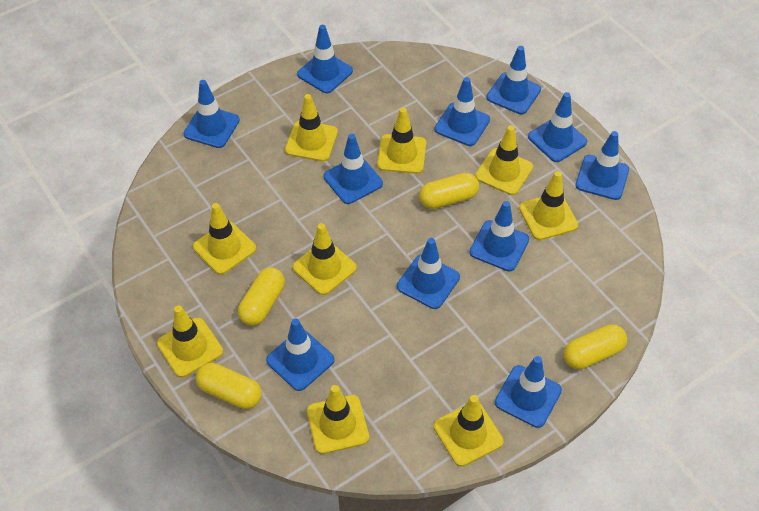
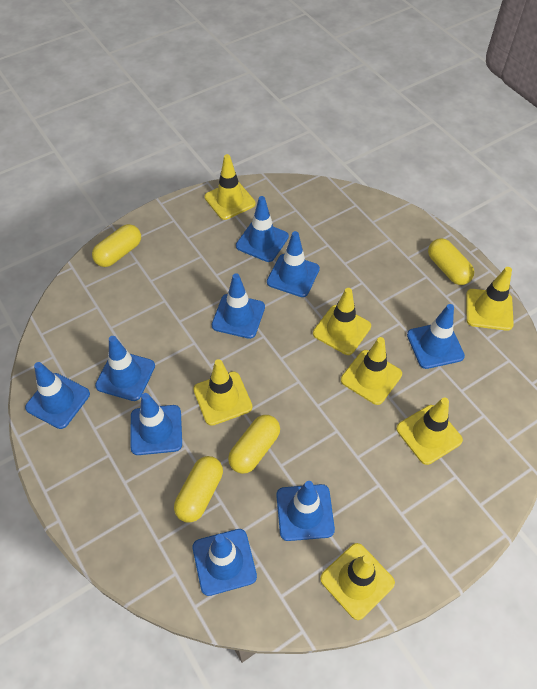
blue traffic cone: [183,80,240,148] [266,318,335,391] [297,25,353,93] [324,134,383,204] [397,238,460,309] [434,77,490,146] [469,201,529,271] [486,46,541,114] [495,356,562,428] [528,92,587,162] [575,131,629,200] = 11 -> [25,362,90,429] [95,336,155,401] [131,393,182,455] [193,529,257,596] [212,273,265,339] [236,196,289,262] [267,231,320,297] [276,481,335,541] [407,304,465,369] = 9
yellow traffic cone: [157,305,223,378] [193,203,256,275] [285,94,338,162] [292,223,357,295] [307,385,369,454] [377,107,426,174] [434,395,503,467] [475,125,533,195] [519,171,578,240] = 9 -> [193,359,252,426] [205,154,256,220] [313,288,371,355] [320,543,395,620] [341,337,402,405] [396,398,463,465] [466,267,514,331] = 7

